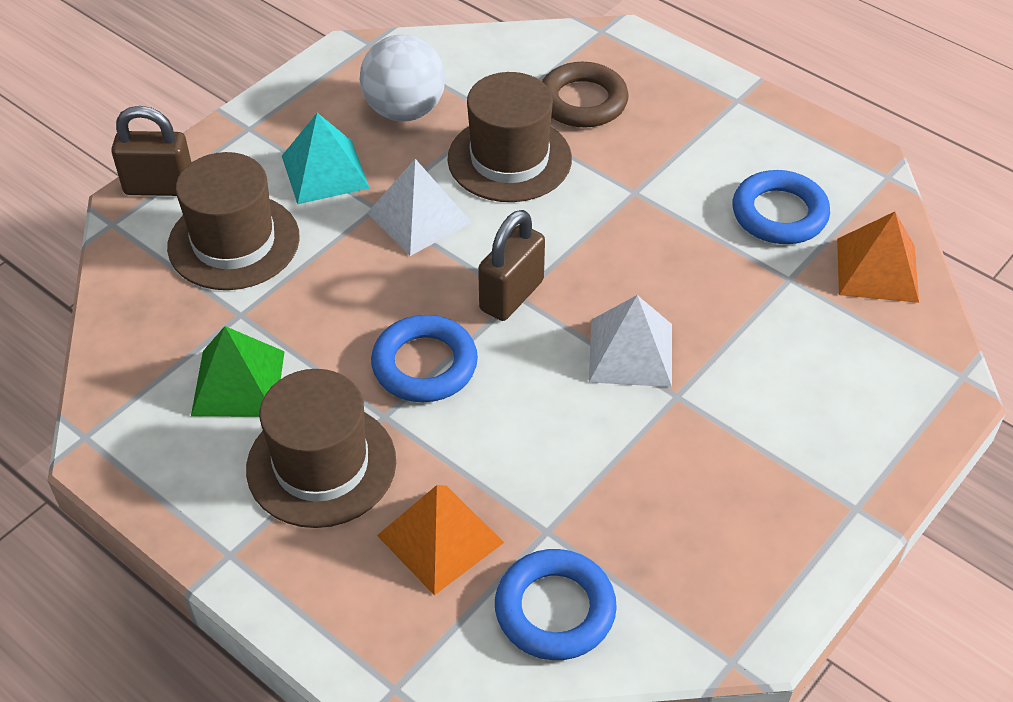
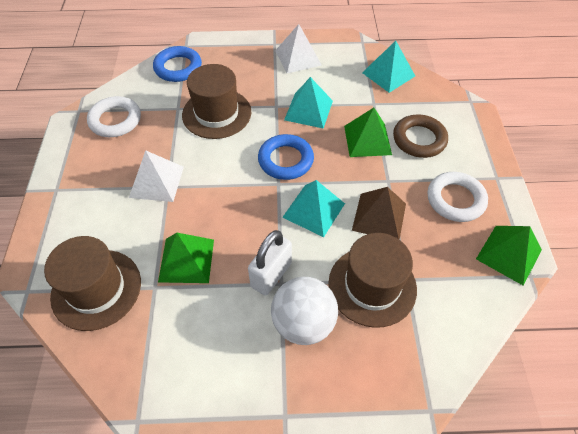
blue ring: [371,315,478,402] [495,549,617,660] [733,170,830,244] = 3 -> [153,46,202,82] [258,134,314,180] = 2
brown padlock: [111,106,192,196] [478,210,545,321] = 2 -> none = 0
brown pyramid: none = 0 -> [352,187,406,240] = 1
green pyramid: [191,326,285,417] = 1 -> [158,233,214,283] [344,108,392,157] [476,226,542,285] = 3
orange pyramid: [377,485,505,595] [837,212,919,303] = 2 -> none = 0
turquoise pyramid: [282,113,370,204] = 1 -> [282,180,345,237] [284,77,333,128] [362,41,415,93] = 3
white padlock: none = 0 -> [248,230,292,296] = 1
white ring: none = 0 -> [87,96,141,137] [428,172,488,222] = 2

